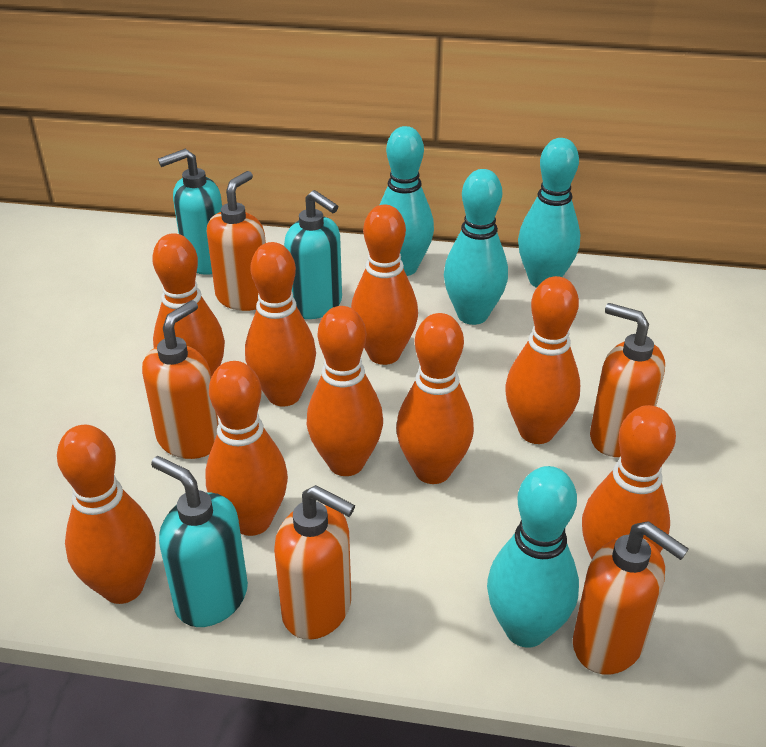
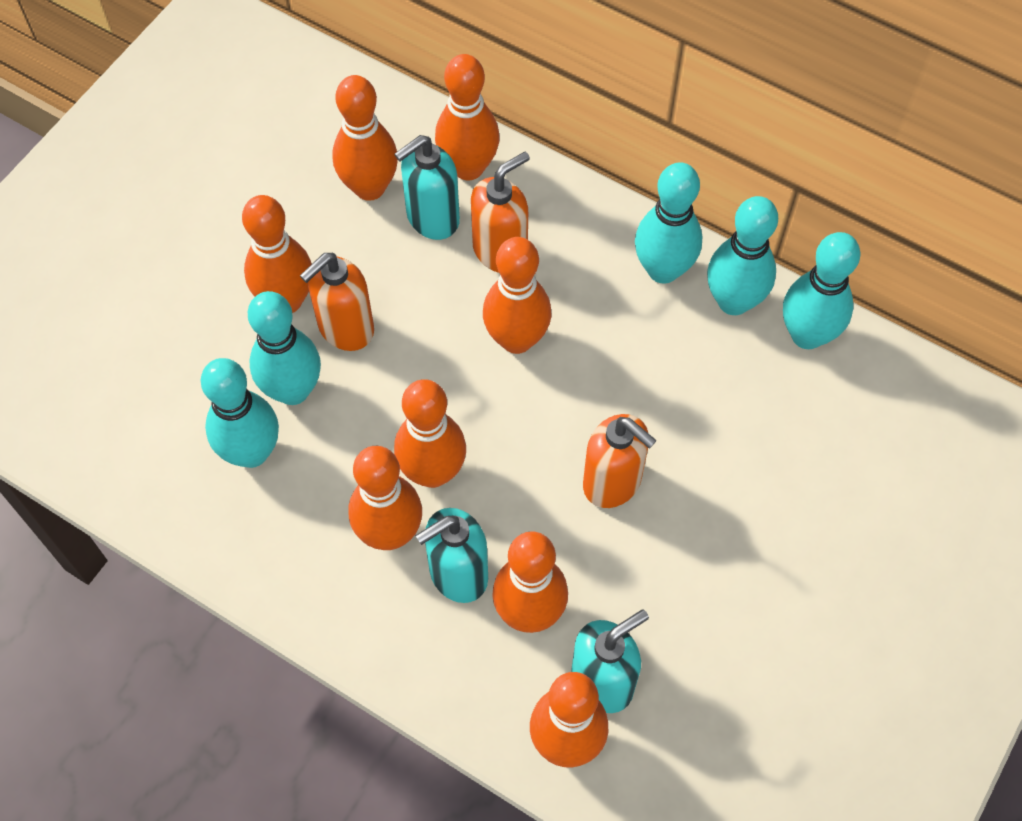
orange bowling pin: [57,425,156,604] [152,233,225,377] [205,361,288,536] [245,242,316,407] [307,306,383,476] [351,204,418,365] [396,313,474,484] [505,276,580,444] [582,405,676,559] = 9 -> [242,195,312,313] [332,75,398,201] [349,446,422,550] [394,379,466,488] [435,54,500,180] [483,237,551,354] [492,531,568,633] [530,672,608,768] = 8
orange soap dispenser: [142,300,218,459] [207,171,266,311] [274,485,355,640] [573,521,689,675] [590,303,665,457] = 5 -> [300,253,374,351] [471,152,530,273] [583,414,657,508] = 3
turquoise bowling pin: [379,126,434,276] [444,169,508,325] [487,466,579,648] [518,138,580,288] = 4 -> [201,358,279,468] [248,291,321,405] [635,162,702,284] [707,196,778,315] [783,232,860,349] = 5

